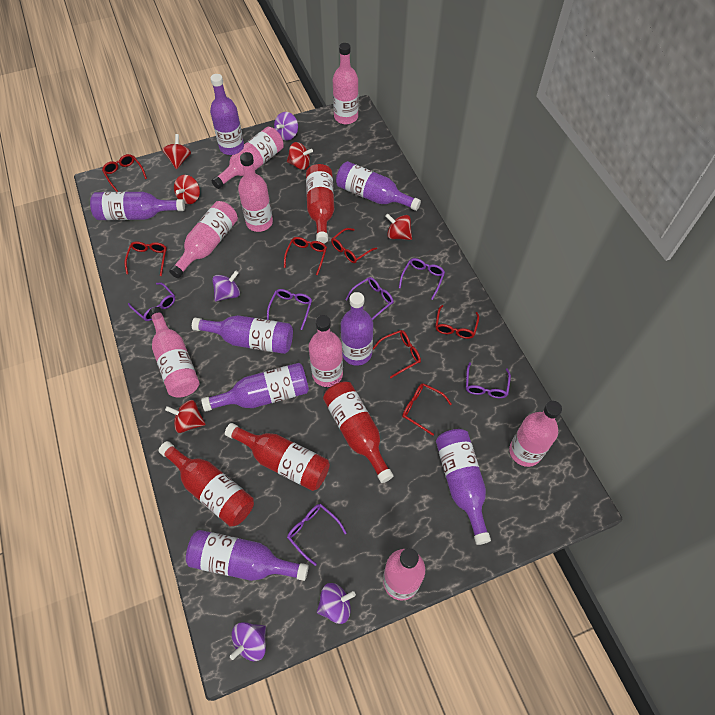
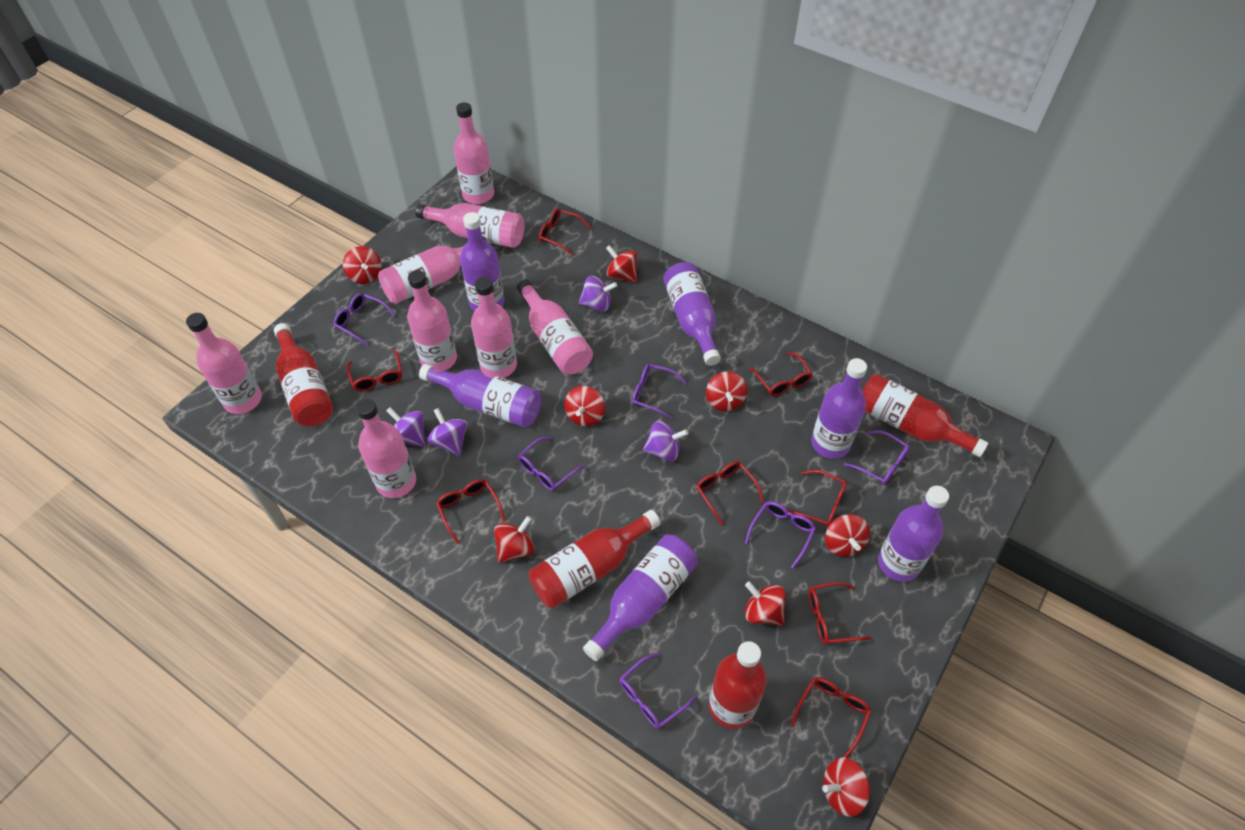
purple bottle: [90,192,185,220] [186,530,309,581] [192,315,293,354] [201,363,309,412] [210,74,244,155] [336,161,421,211] [341,292,373,366] [436,429,491,545] = 8 -> [419,364,541,427] [460,212,504,311] [583,535,698,661] [664,262,721,366] [811,358,867,459] [878,486,949,582] = 6
red glasses: [102,154,147,192] [125,241,167,276] [284,237,327,275] [331,228,377,263] [373,330,421,378] [402,383,452,436] [435,305,479,339] = 7 -> [347,350,402,392] [436,479,505,544] [539,208,591,255] [696,461,764,525] [749,353,813,396] [787,470,847,527] [791,677,872,758] [808,582,871,644] = 8
red spinning top: [162,134,191,169] [165,400,206,433] [174,175,200,204] [287,142,313,170] [385,213,412,240] = 5 -> [343,246,382,284] [494,516,535,563] [564,386,605,426] [606,245,637,283] [706,372,748,411] [745,582,786,626] [822,758,870,817] [825,514,870,557] = 8

